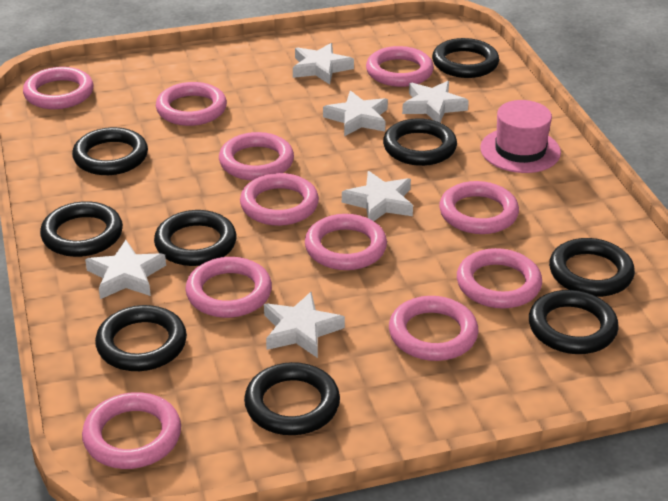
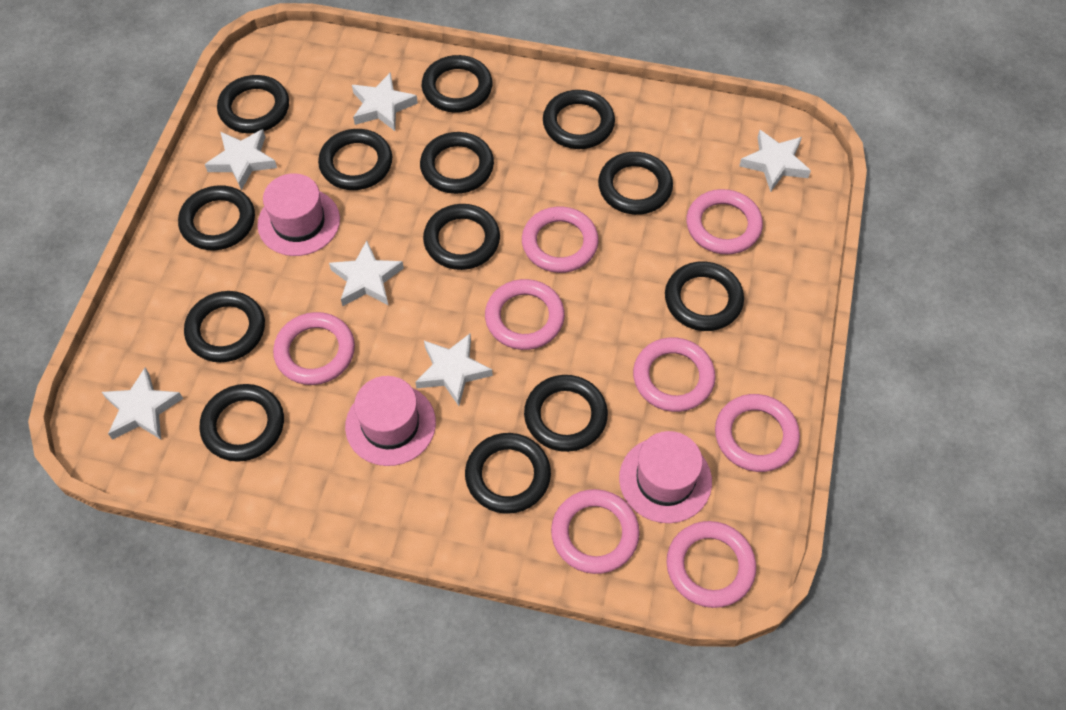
black ring: [40,201,123,257] [72,127,148,175] [95,305,187,371] [154,210,236,266] [244,362,340,435] [383,118,457,166] [432,38,499,78] [529,290,619,354] [549,238,635,297] = 9 -> [178,185,255,250] [184,291,265,362] [199,384,284,462] [217,75,289,134] [318,129,392,190] [420,132,494,194] [422,55,492,113] [423,204,500,270] [465,433,551,514] [524,375,608,452] [543,90,615,149] [598,152,673,215] [665,262,744,331] = 13
pink hat: [480,100,561,173] = 1 -> [257,173,340,256] [345,376,436,466] [619,431,712,523] = 3
pink ring: [23,67,93,109] [82,392,181,469] [156,82,227,126] [185,257,272,318] [219,132,294,181] [240,173,319,226] [305,214,387,270] [366,46,434,87] [389,296,478,361] [439,181,519,234] [457,248,542,309] = 11 -> [273,312,355,385] [485,279,565,350] [522,207,599,273] [551,489,640,574] [633,337,716,412] [666,521,756,608] [686,189,763,255] [715,394,800,472] = 8

